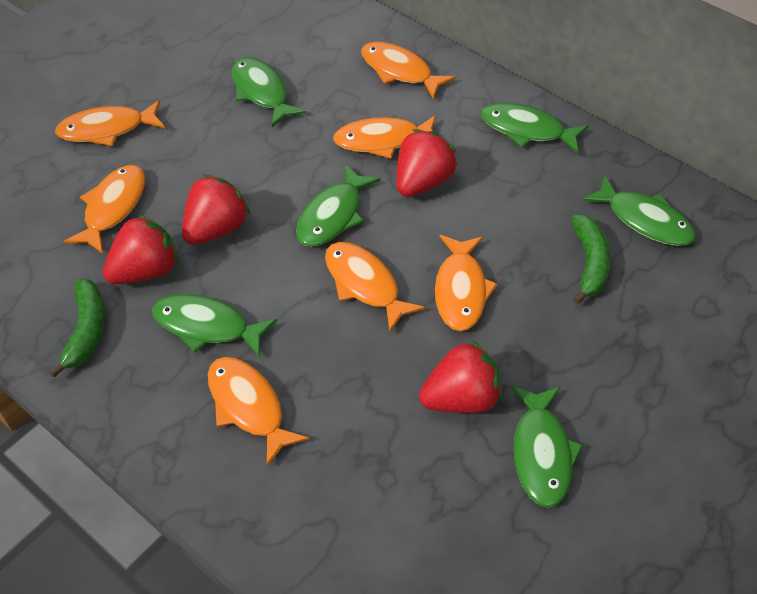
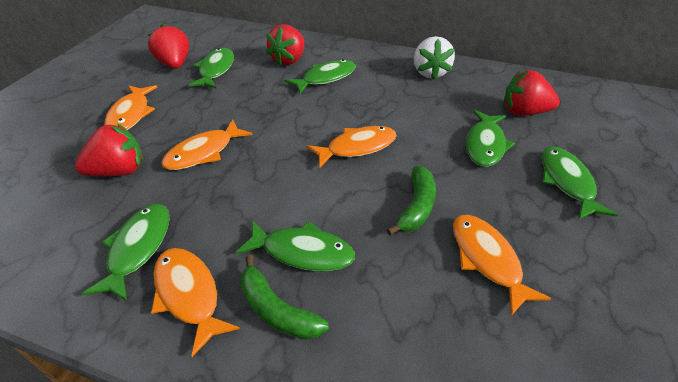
orange fish: [55,100,165,146] [63,165,145,253] [208,357,309,466] [325,242,425,332] [333,115,436,159] [361,42,456,99] [435,235,498,331] = 7 -> [104,85,158,130] [151,248,240,357] [161,120,253,170] [306,126,397,168] [453,215,551,315] = 5
white strawberry: none = 0 -> [414,36,455,80] = 1

